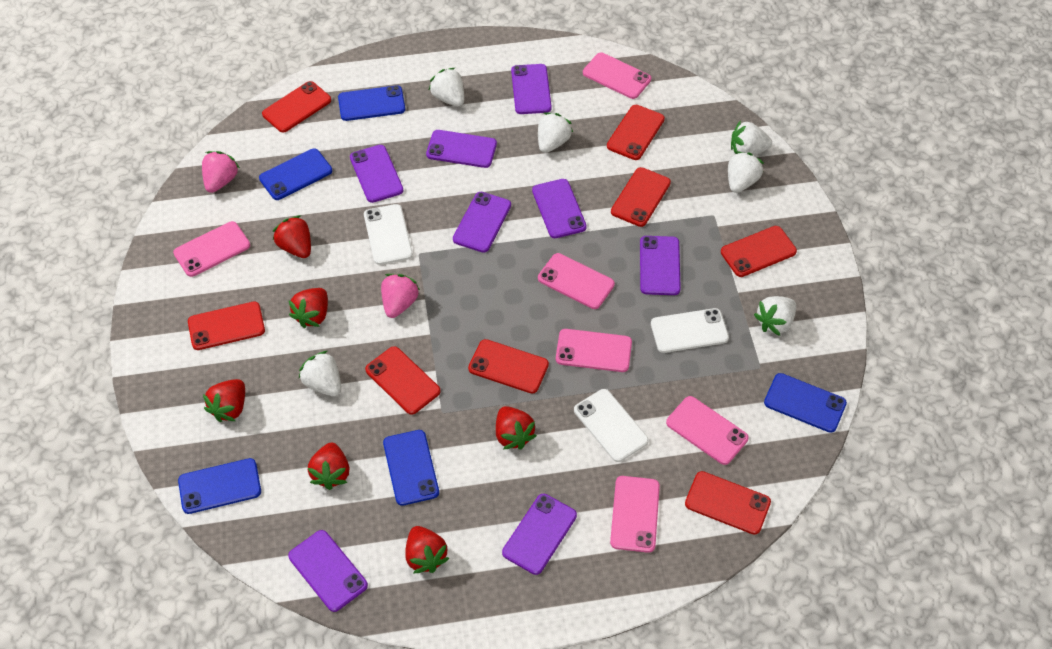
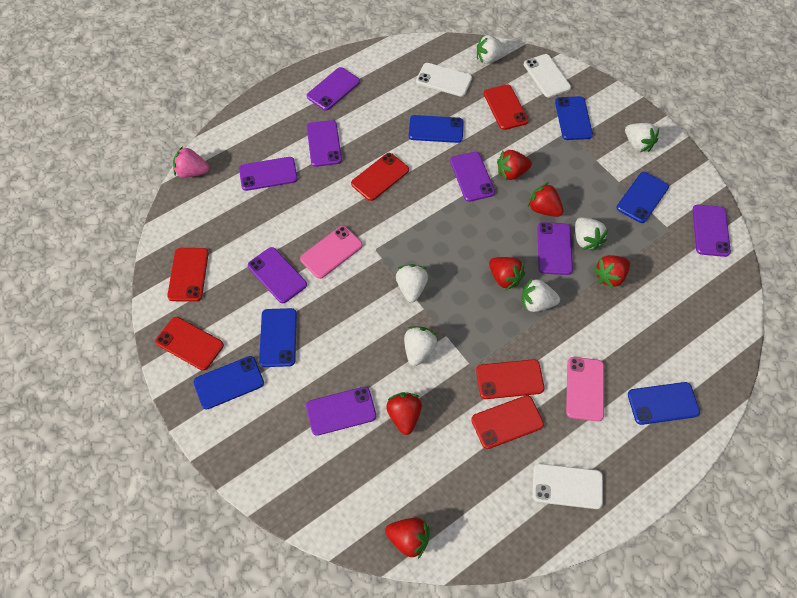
blue phone: [178,458,261,514] [259,149,332,200] [338,85,405,121] [383,430,439,506] [764,373,847,433] = 5 -> [193,356,264,409] [259,308,297,367] [409,115,464,143] [555,96,593,140] [617,172,669,223] [628,382,700,425] = 6
pink phone: [173,221,250,277] [538,253,615,309] [556,329,632,372] [583,53,651,99] [610,476,660,553] [666,396,749,465] = 6 -> [300,226,363,279] [566,357,604,421] = 2
pink strawberry: [202,151,240,193] [381,274,420,318] = 2 -> [173,146,209,178] = 1
red phone: [188,302,265,350] [262,81,331,133] [365,346,441,415] [468,339,549,394] [607,105,665,160] [611,167,671,227] [685,471,771,535] [721,226,797,277] = 8 -> [155,317,224,371] [167,248,209,302] [351,153,409,201] [471,395,544,449] [476,359,544,399] [484,84,528,130] = 6

